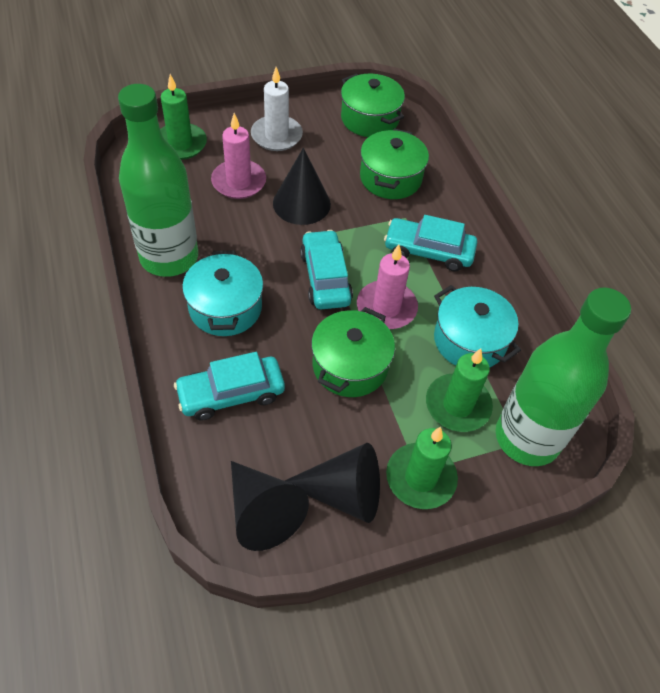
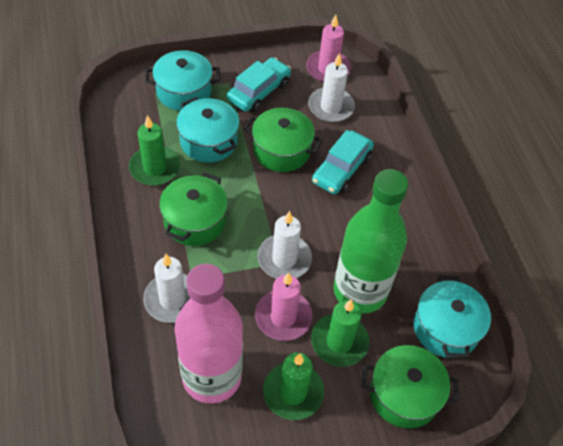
black cone: [231,461,309,551] [273,148,331,225] [285,443,380,523] = 3 -> none = 0
green bottle: [118,84,198,277] [496,287,631,466] = 2 -> [334,169,408,314] = 1
pink bottle: none = 0 -> [174,264,243,403] = 1
turquoise car: [174,352,285,421] [300,230,353,310] [384,215,477,271] = 3 -> [227,57,291,112] [312,130,374,194] = 2
turquoise pot: [182,250,263,336] [434,285,521,367] = 2 -> [145,50,220,111] [176,97,239,163] [414,275,491,359] = 3
white candle: [251,67,303,151] = 1 -> [143,254,191,323] [257,211,312,279] [308,53,355,122] = 3

